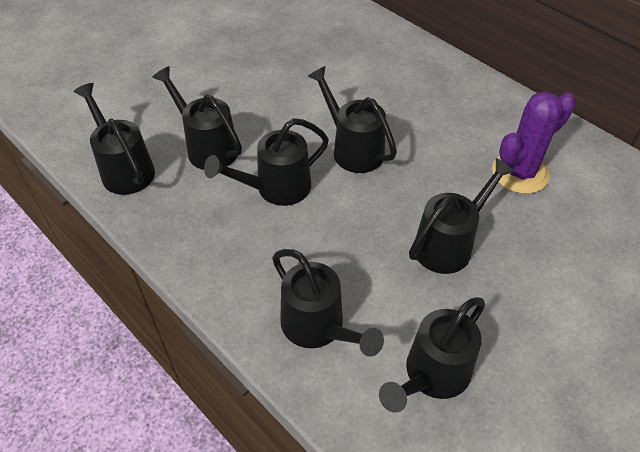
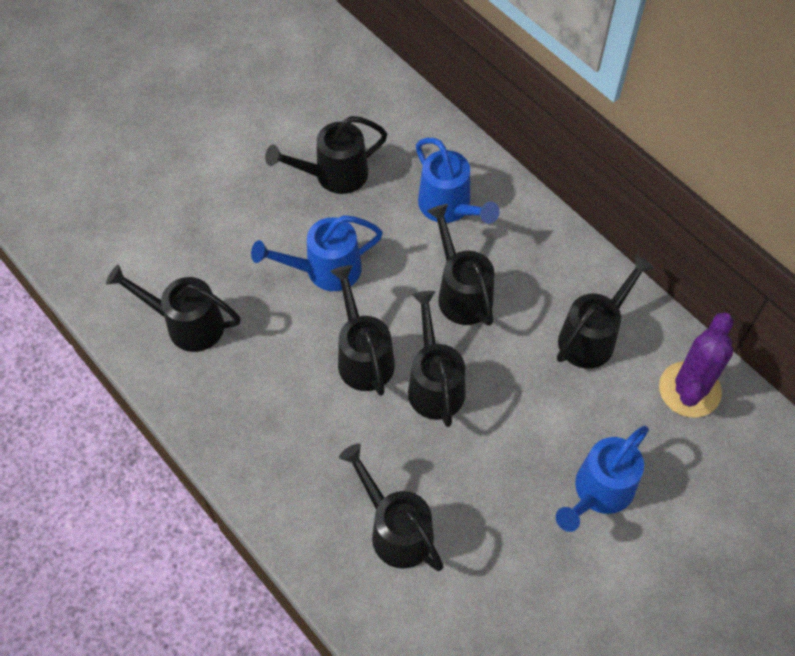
blue watering can: none = 0 -> [251,215,383,291] [416,138,500,224] [556,426,649,532] = 3

